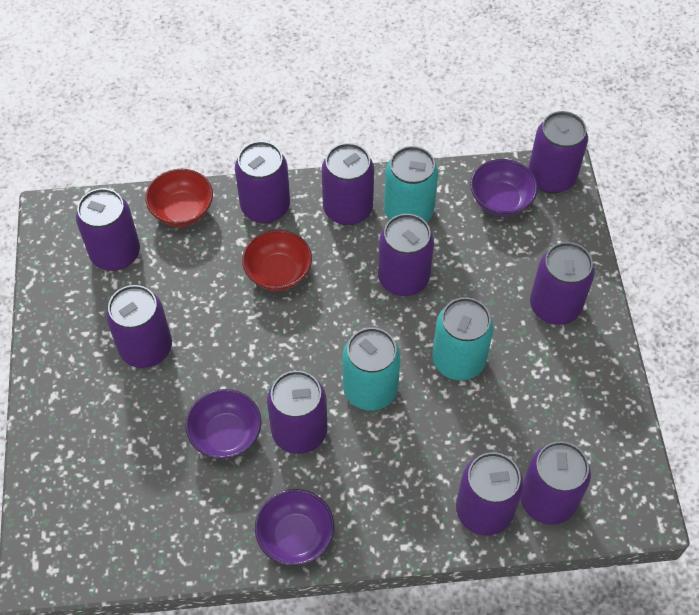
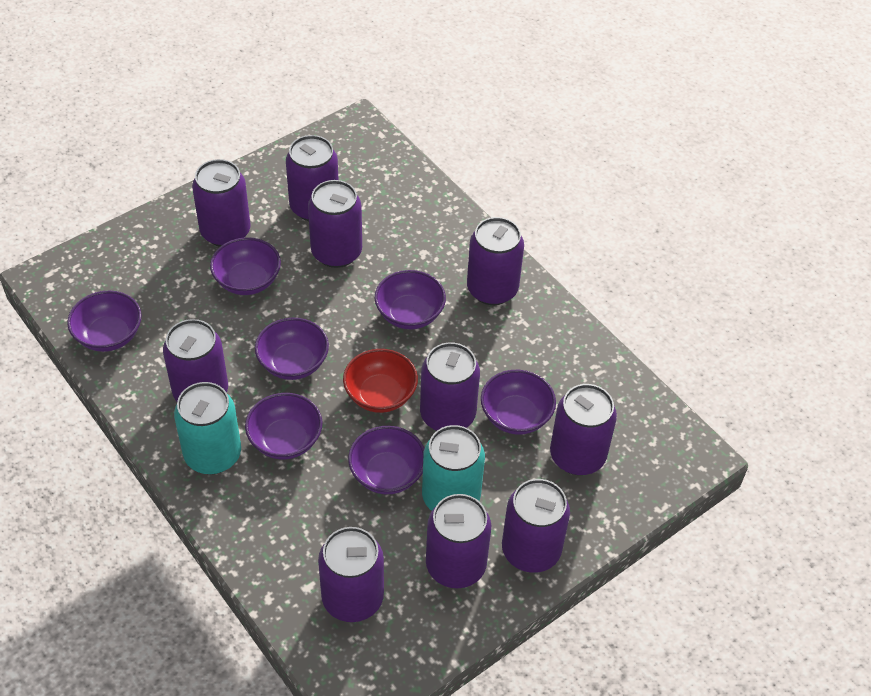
purple bowl: [185,389,262,459] [255,489,334,566] [470,159,538,216] = 3 -> [67,291,141,352] [210,237,281,295] [245,393,322,459] [255,318,329,380] [348,426,425,494] [375,270,446,329] [481,370,556,435] = 7
red bowl: [145,169,213,227] [242,230,312,291] = 2 -> [343,349,418,413] = 1
turquoise can: [343,327,401,411] [384,146,438,222] [432,297,494,381] = 3 -> [174,382,241,474] [422,425,485,511] = 2

